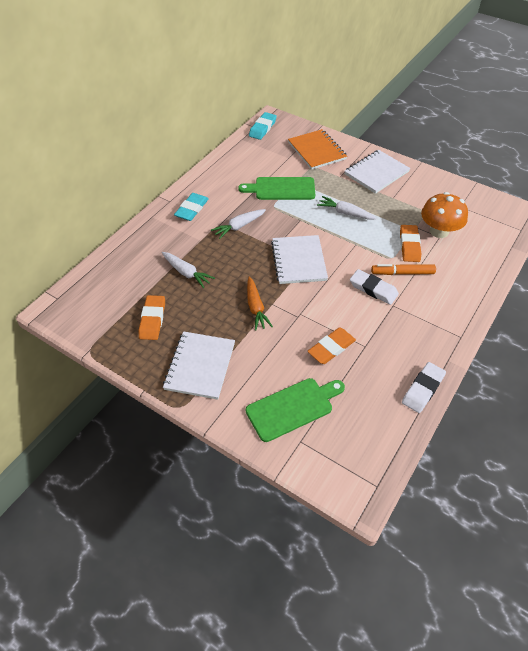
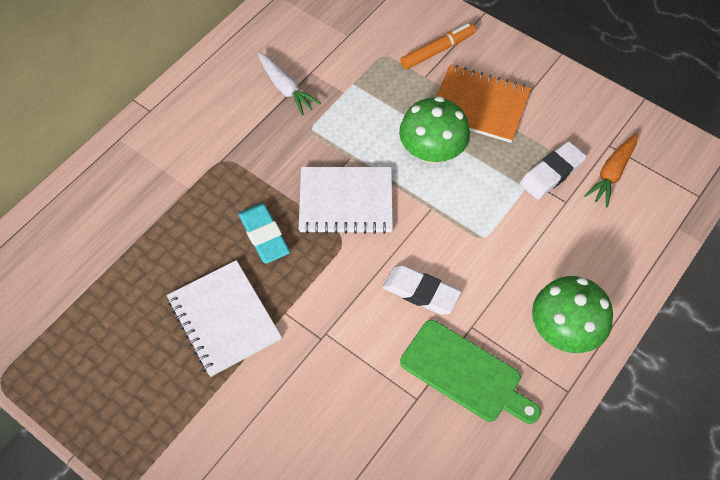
green cutting board: [238,177,315,200] [246,378,345,442] = 2 -> [400,320,541,424] = 1
green mushroom: none = 0 -> [399,96,470,164] [532,276,613,353] = 2
orange eraser: [139,295,165,340] [307,328,356,364] [400,225,421,262] = 3 -> none = 0
orange mushroom: [421,192,468,238] = 1 -> none = 0
turquoise eraser: [174,193,209,221] [249,112,277,140] = 2 -> [238,203,290,263] = 1
white carrot: [162,252,215,288] [211,209,266,239] [317,196,376,220] = 3 -> [258,52,321,116] = 1
white notebook: [163,331,235,400] [271,235,328,284] [344,150,410,194] = 3 -> [167,260,282,377] [299,167,393,234] = 2

